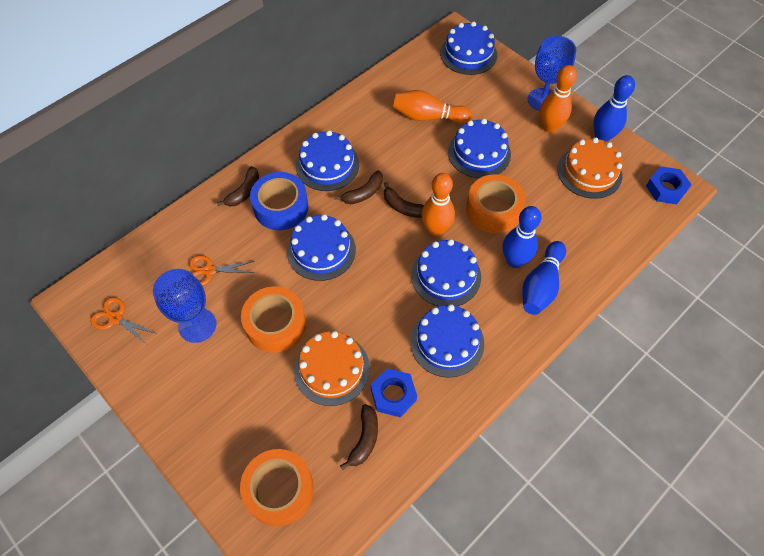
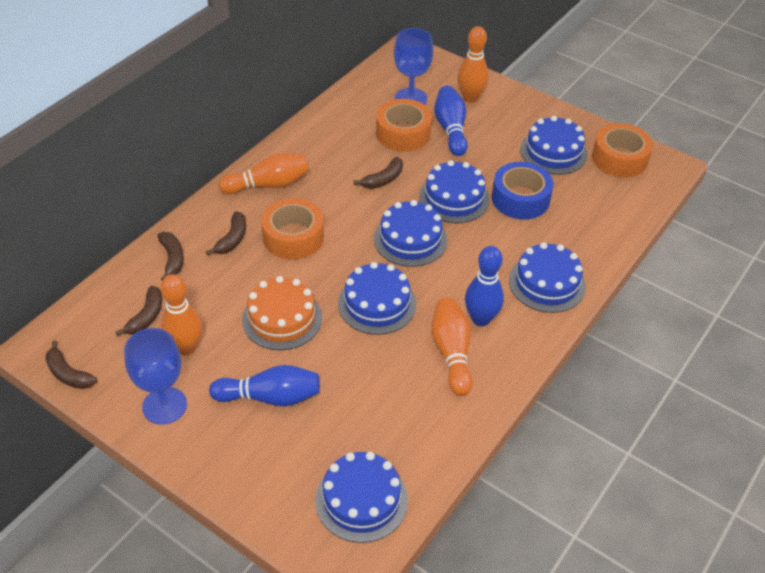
blue nut: [371,368,417,417] [646,166,692,204] = 2 -> none = 0
brown banana: [217,166,259,206] [334,170,383,204] [340,404,378,470] [384,182,424,218] = 4 -> [45,340,97,389] [115,286,162,336] [157,232,184,281] [206,211,246,256] [354,157,403,189] = 5
orange bowling pin: [393,90,472,124] [421,173,455,236] [540,65,577,133] = 3 -> [161,274,202,356] [219,153,309,194] [431,298,473,396] [457,26,488,103] = 4
orange cake: [294,331,370,406] [557,137,623,199] = 2 -> [242,276,322,350] = 1
orange scissors: [90,297,155,344] [189,255,254,286] = 2 -> none = 0

